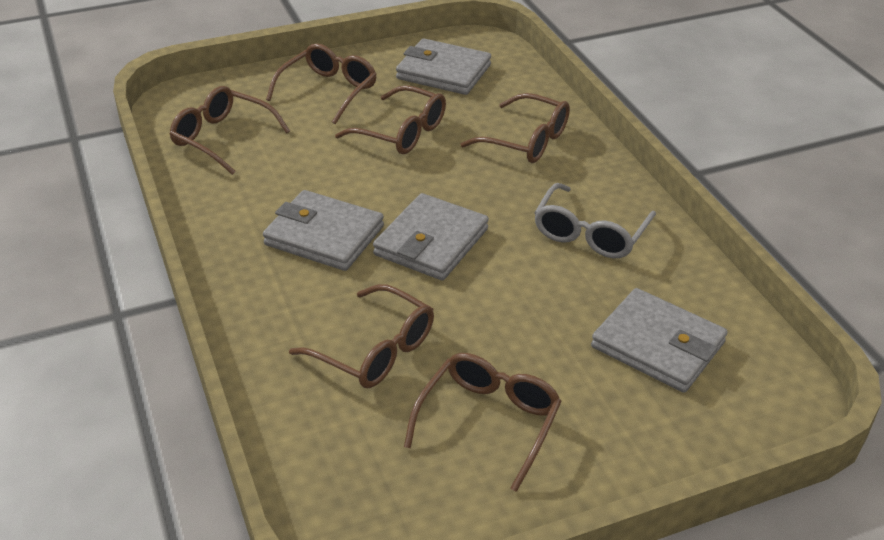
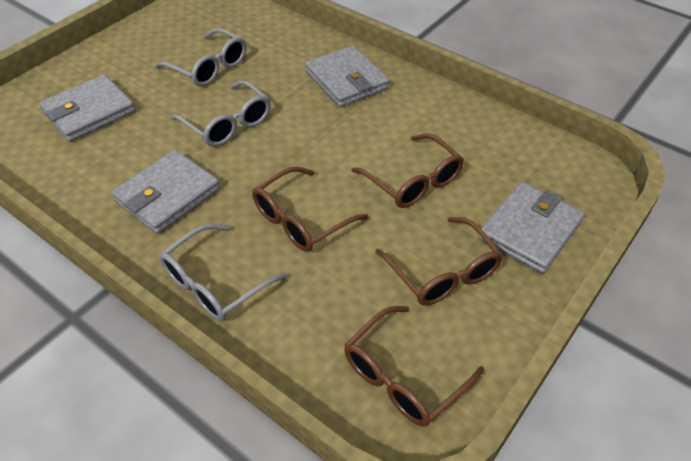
brown glasses: [170,86,290,175] [266,43,377,124] [289,284,434,388] [335,85,446,154] [404,353,562,492] [460,93,570,163] = 6 -> [252,166,368,252] [344,306,484,427] [351,133,464,208] [375,217,503,306] = 4
grey glasses: [534,183,656,258] = 1 -> [154,28,246,87] [159,224,288,321] [171,80,271,147] = 3

